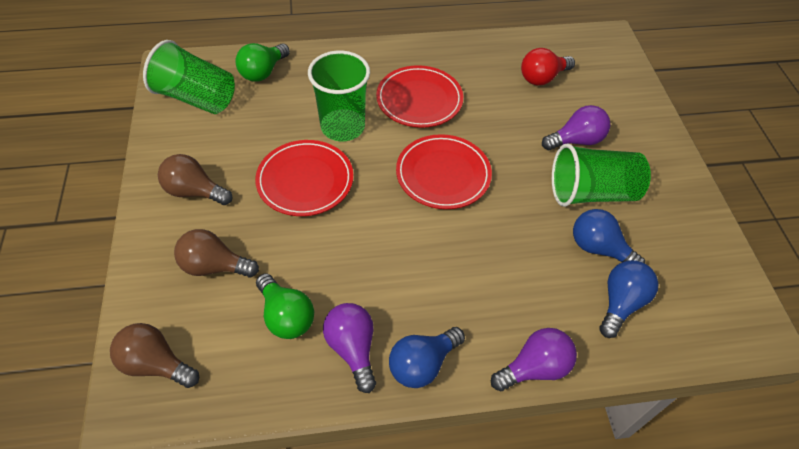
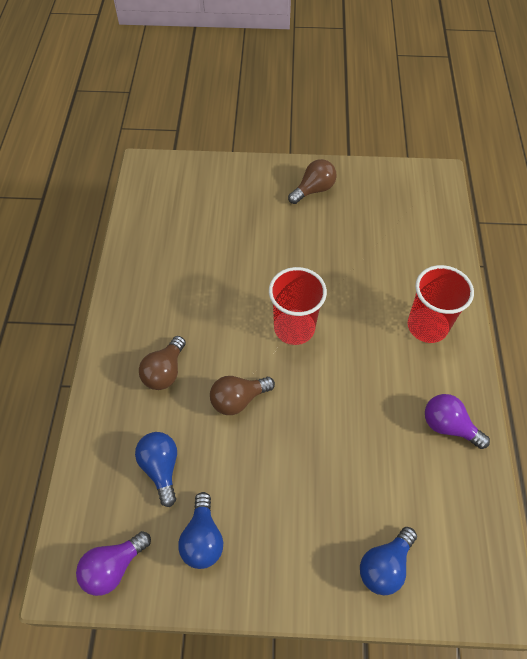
green cup: [143,40,235,114] [308,50,370,141] [552,143,651,207] = 3 -> none = 0
green light bulb: [235,43,290,82] [256,273,314,339] = 2 -> none = 0
purple light bulb: [323,303,376,393] [491,328,577,392] [542,105,611,150] = 3 -> [76,531,151,596] [425,394,490,449] = 2
red cup: none = 0 -> [269,267,327,345] [408,265,474,343] = 2
red light bulb: [521,48,575,86] = 1 -> none = 0
red plate: [255,140,353,216] [376,65,463,128] [396,134,492,209] = 3 -> none = 0

